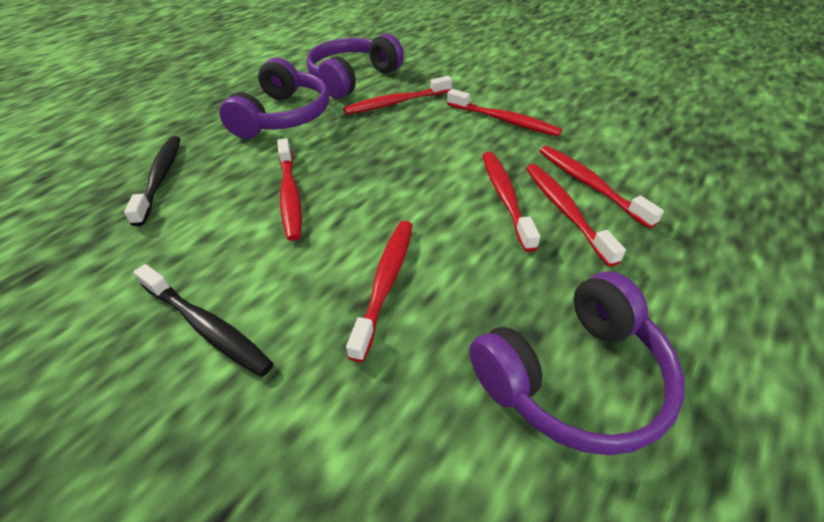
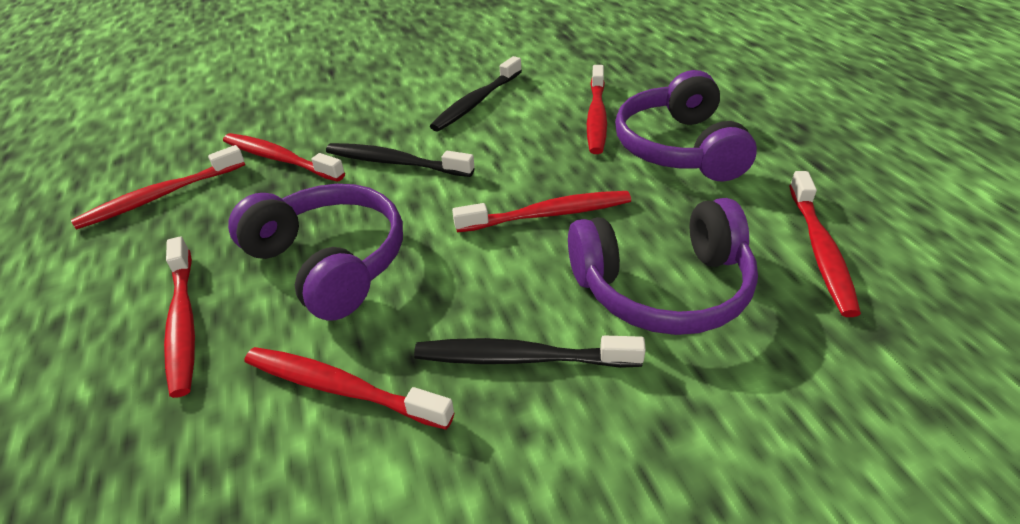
black toothbrush: [124,136,181,226] [134,264,274,377] = 2 -> [326,143,474,177] [414,336,646,368] [430,56,522,132] = 3

